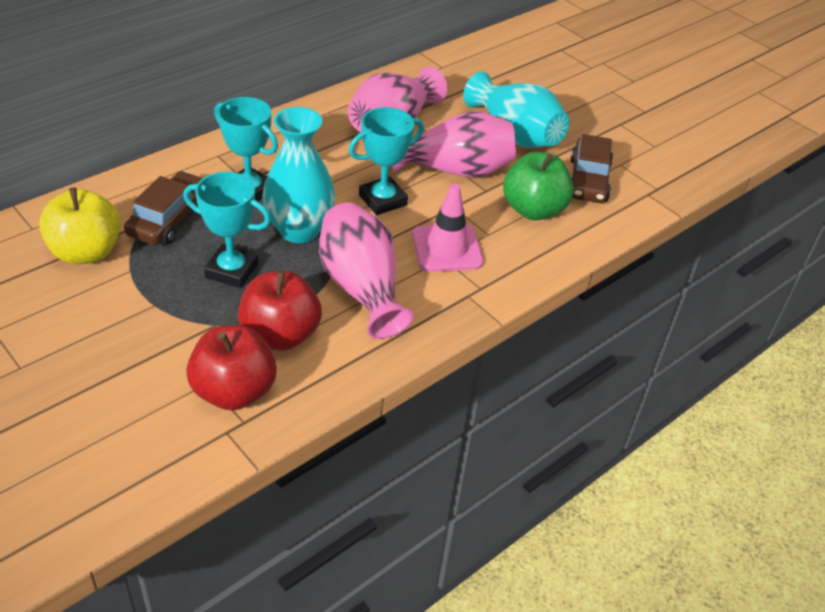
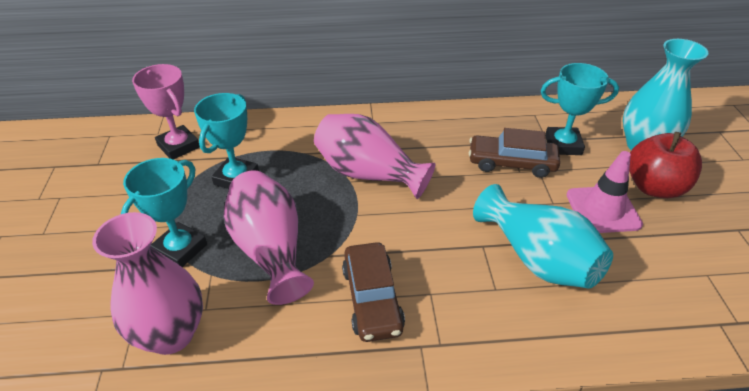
green apple: [503,152,574,220] = 1 -> none = 0
pink trophy: none = 0 -> [132,64,200,160] = 1
red apple: [186,325,277,411] [238,271,322,351] = 2 -> [629,132,702,198] = 1
yellow apple: [39,188,121,264] = 1 -> none = 0

